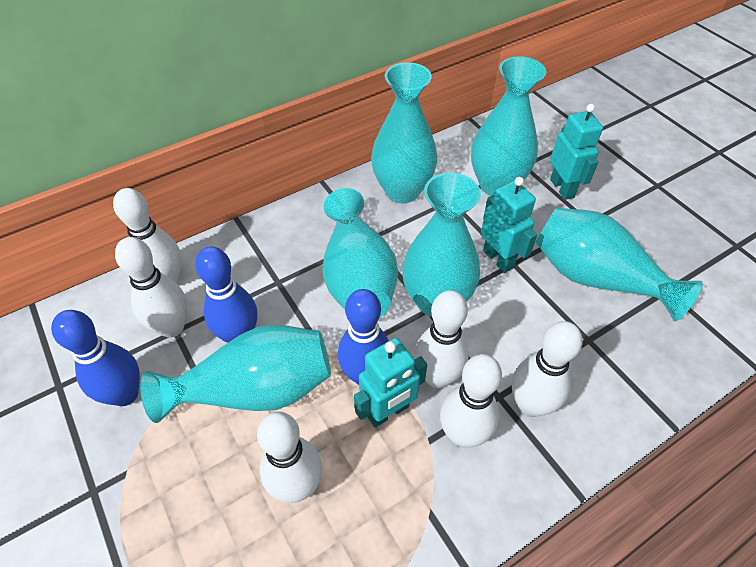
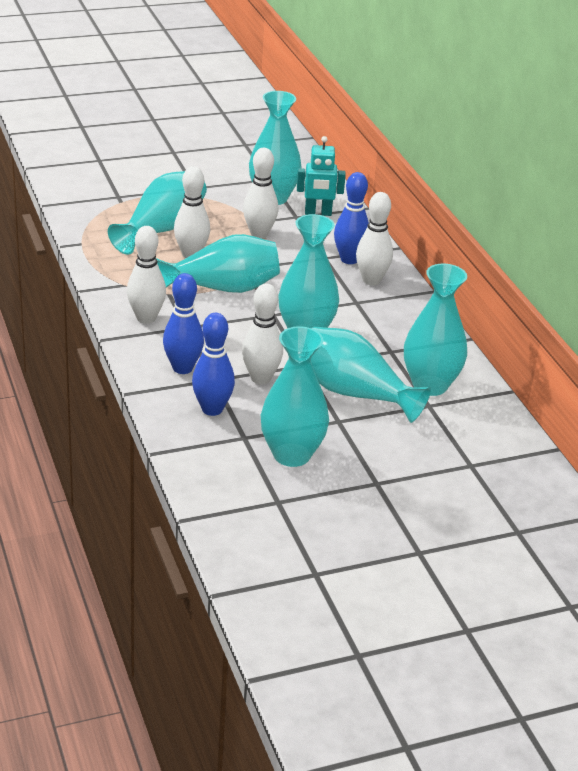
turquoise robot: [354,338,427,428] [481,177,537,273] [550,104,603,200] = 3 -> [297,136,346,216] = 1
turquoise vase: [140,324,331,423] [322,188,398,317] [371,62,437,203] [402,173,481,317] [471,56,546,196] [535,207,703,321] = 6 -> [108,171,207,255] [156,234,280,293] [249,91,302,205] [261,326,329,467] [278,214,339,328] [311,327,431,423] [404,264,467,396] = 7
white bowling pin: [113,188,182,284] [115,237,187,338] [257,412,322,503] [414,290,469,388] [440,354,502,447] [512,321,583,417] = 6 -> [127,226,166,324] [174,166,210,258] [242,284,283,384] [243,148,278,239] [356,192,393,285] = 5

